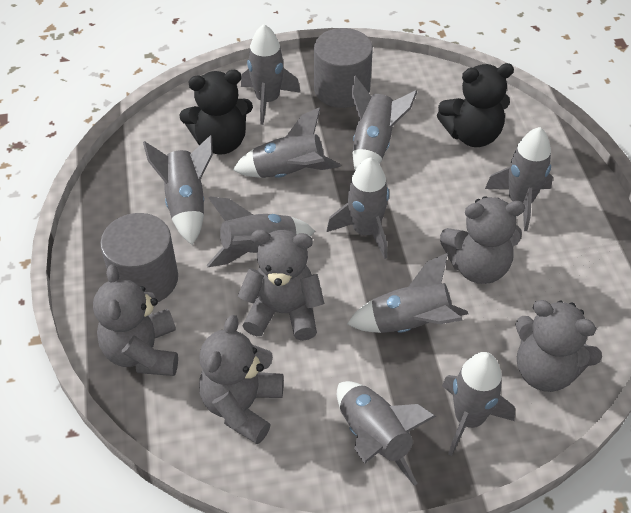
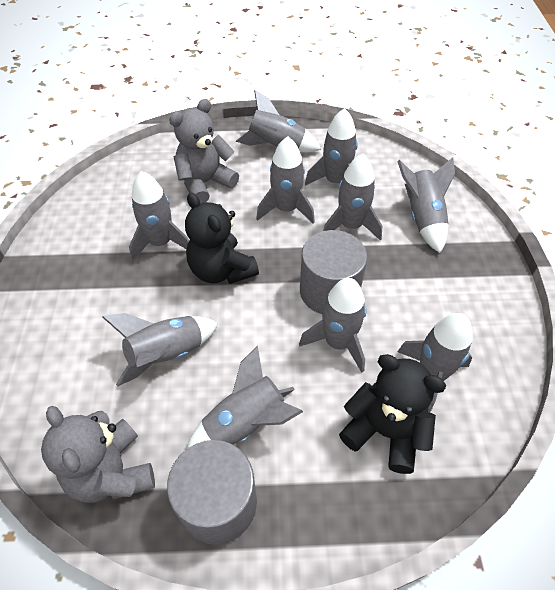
grey teddy bear: [93,264,178,376] [199,315,284,445] [238,230,324,341] [440,196,525,284] [515,300,602,392] = 5 -> [41,406,155,503] [169,99,239,204] = 2

